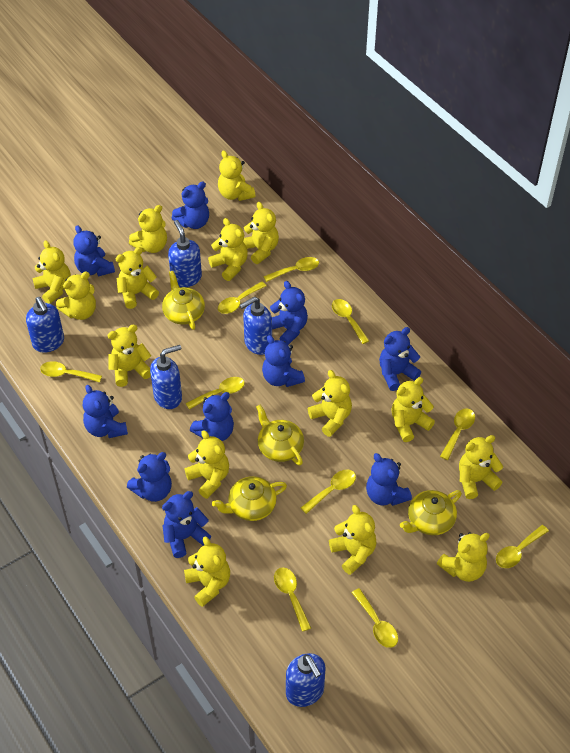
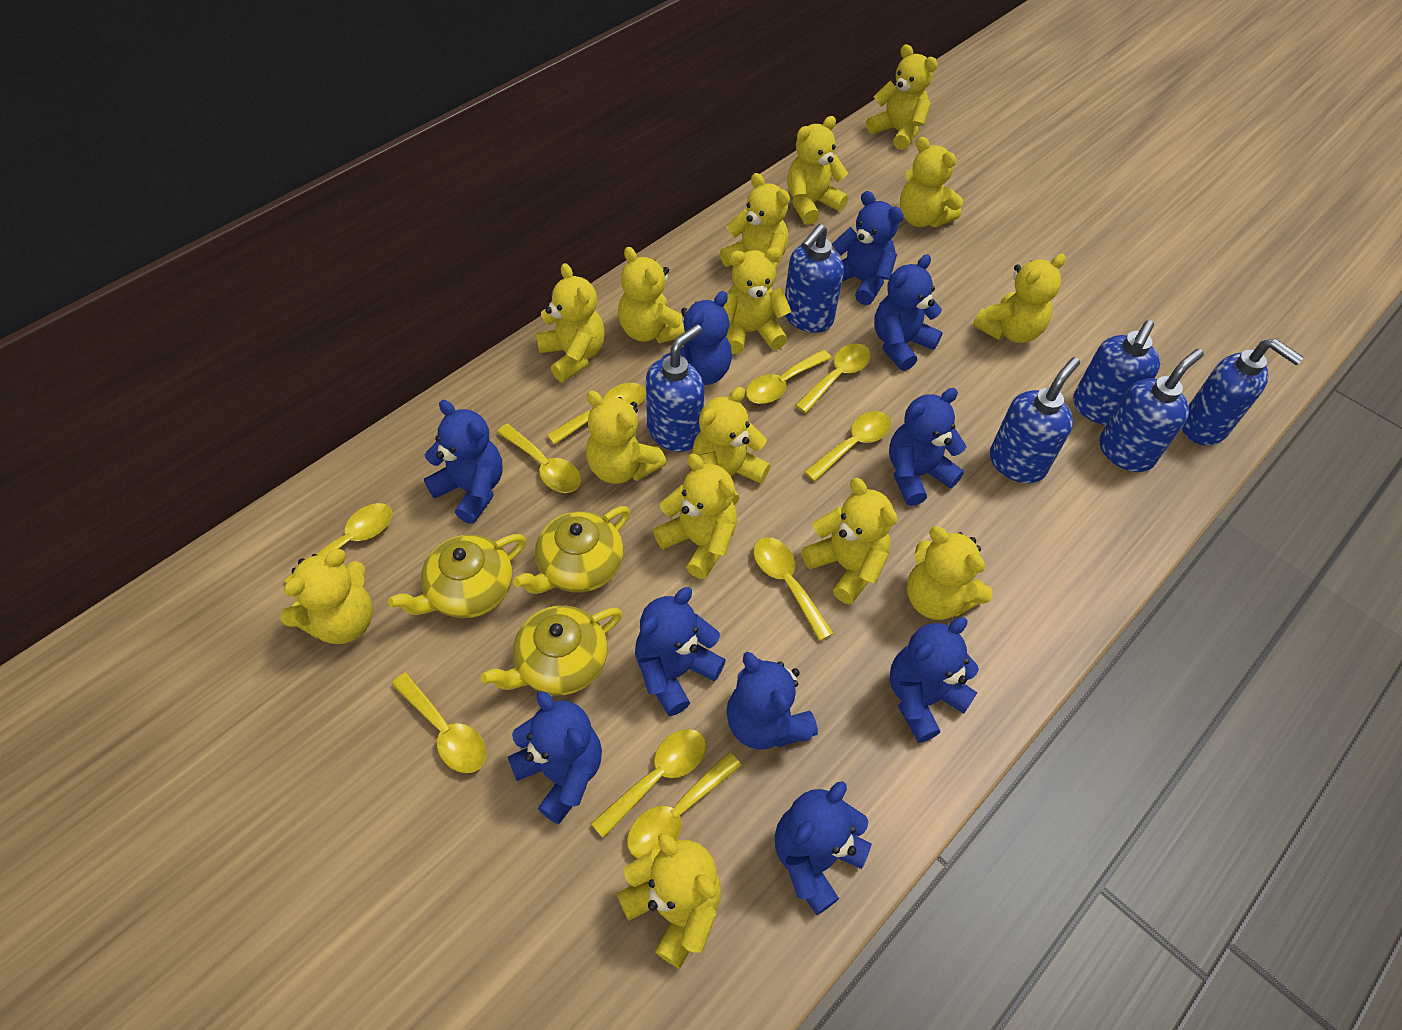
blue soap dispenser: [26,297,64,353] [150,345,182,409] [168,220,202,287] [240,297,272,355] [286,653,326,707] = 5 -> [646,324,704,452] [785,224,844,333] [990,357,1080,483] [1073,320,1160,425] [1100,349,1204,472] [1182,338,1304,445] = 6
yellow teapot: [162,271,205,330] [212,476,287,521] [256,405,304,466] [400,490,462,535] = 4 -> [388,534,526,618] [481,605,622,695] [513,506,630,594] = 3

